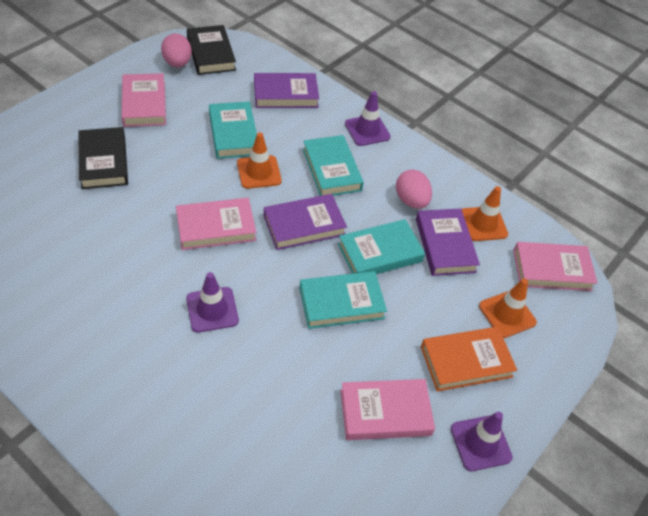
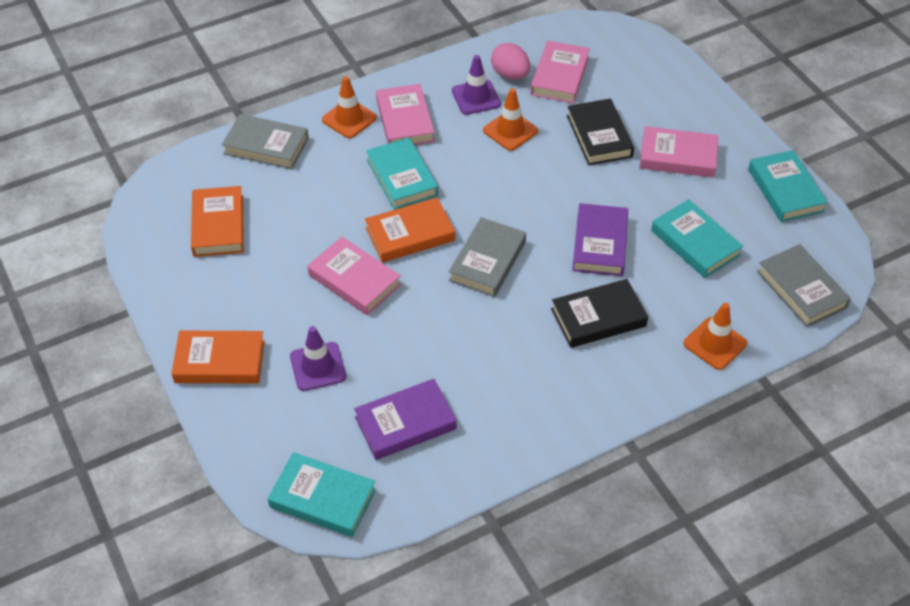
grey book: none = 0 -> [222,114,309,170] [449,217,526,297] [757,244,851,327] = 3
orange book: [421,327,517,392] = 1 -> [171,331,265,384] [191,186,244,257] [365,198,455,263] = 3
pink egg: [161,34,192,67] [396,170,432,209] = 2 -> [491,43,530,80] = 1
purple book: [254,73,319,108] [264,194,347,250] [416,209,480,276] = 3 -> [354,379,457,460] [572,203,628,276] = 2
purple traffic cone: [186,272,239,333] [345,91,391,146] [451,412,513,471] = 3 -> [290,326,346,391] [452,55,501,115] = 2

